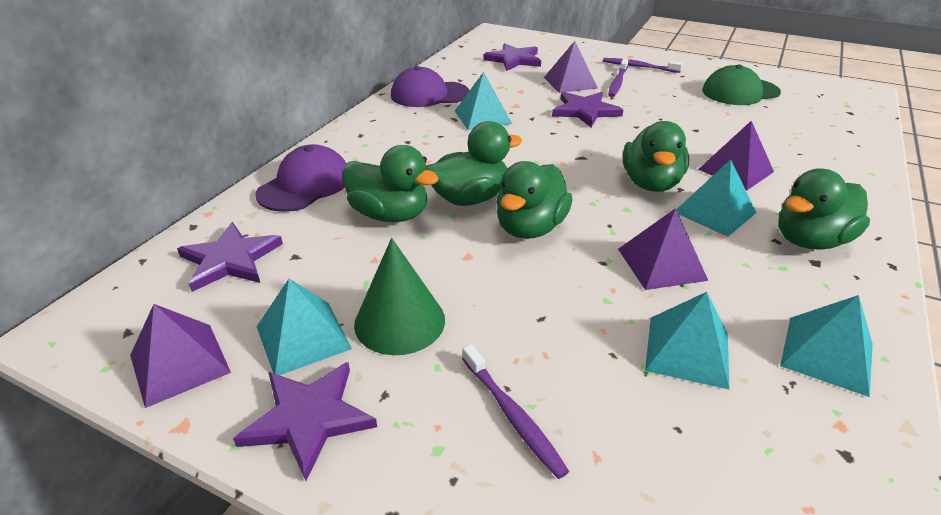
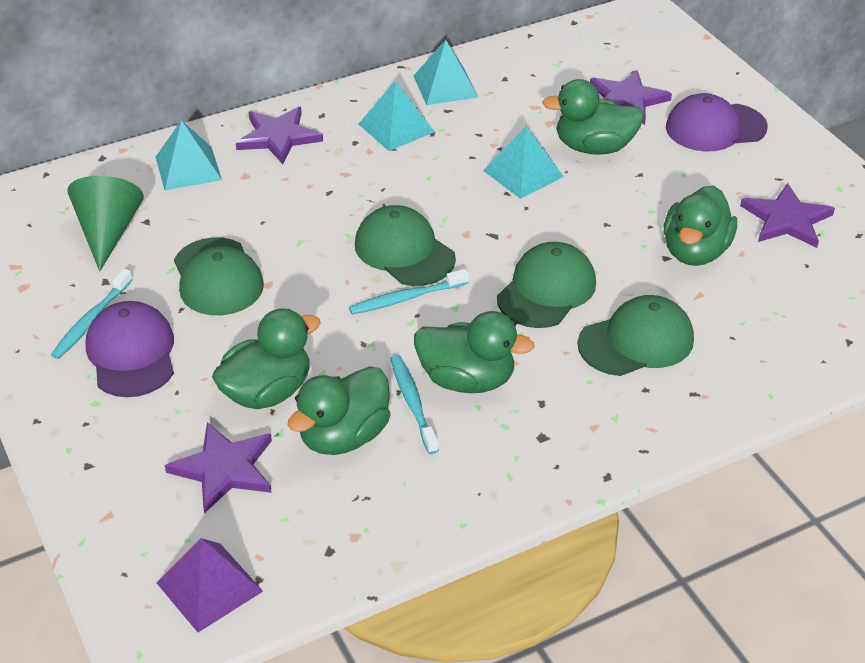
green cap: [702,64,781,105] = 1 -> [174,237,264,315] [355,205,456,286] [497,242,596,328] [578,295,694,376] = 4
purple pyramid: [130,304,231,408] [544,41,598,93] [618,208,708,290] [698,121,774,190] = 4 -> [156,538,263,632] = 1
purple toothbrush: [462,344,569,479] [603,58,683,73] [608,59,628,97] = 3 -> none = 0
turquoise pyramid: [256,279,352,375] [455,72,512,130] [645,292,730,390] [676,159,756,237] [780,295,873,397] = 5 -> [156,120,222,190] [359,80,435,151] [413,40,479,105] [483,126,564,199] = 4
turquoise toothbrush: none = 0 -> [51,269,132,359] [349,269,469,314] [390,355,439,454] = 3

